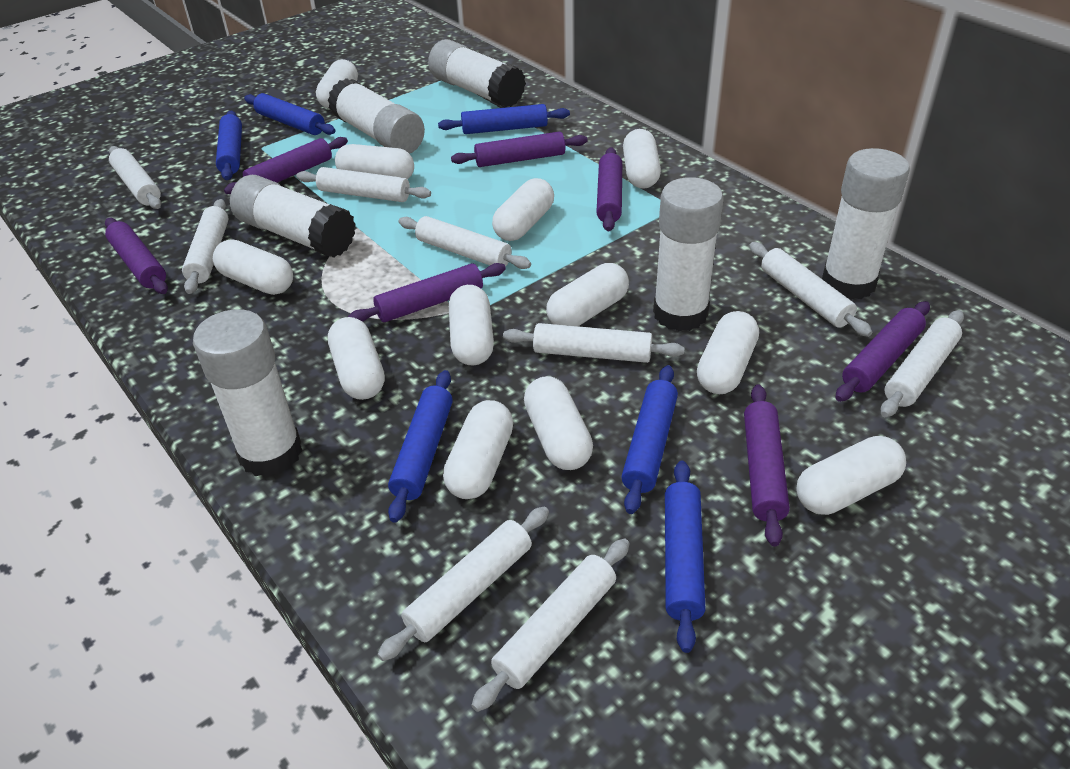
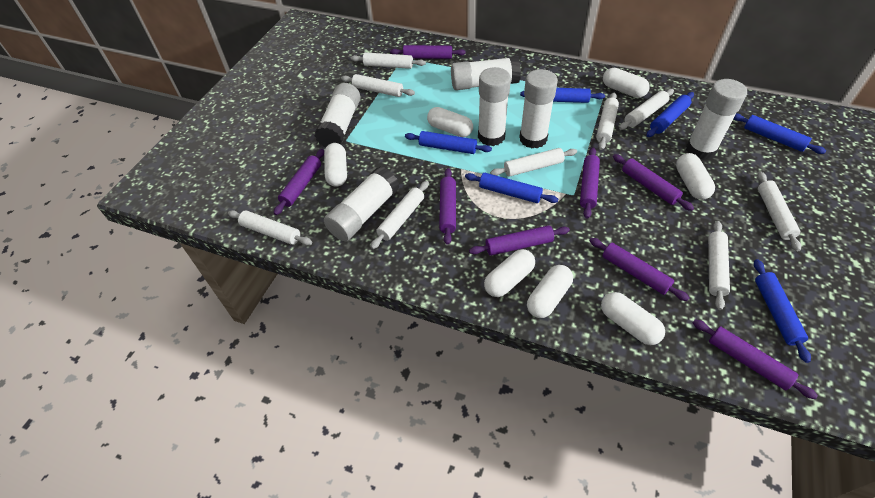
purple rolling pin: [105,218,168,294] [224,137,348,195] [348,263,506,322] [451,132,588,167] [596,147,622,231] [744,384,790,547] [836,301,930,402] = 7 -> [274,149,324,215] [390,45,466,59] [439,168,456,245] [469,225,570,256] [580,148,600,219] [590,238,689,301] [613,154,694,211] [693,319,818,399] = 8
white capsule: [213,239,293,295] [316,59,358,109] [328,317,385,400] [335,144,414,179] [443,400,513,499] [449,285,494,365] [492,178,554,241] [524,376,593,470] [546,263,629,326] [623,129,661,189] [697,311,759,394] [796,436,906,515] = 12 -> [324,143,347,187] [427,107,473,137] [484,249,535,297] [527,265,573,318] [601,292,665,345] [603,68,650,98] [676,153,715,200] = 7

